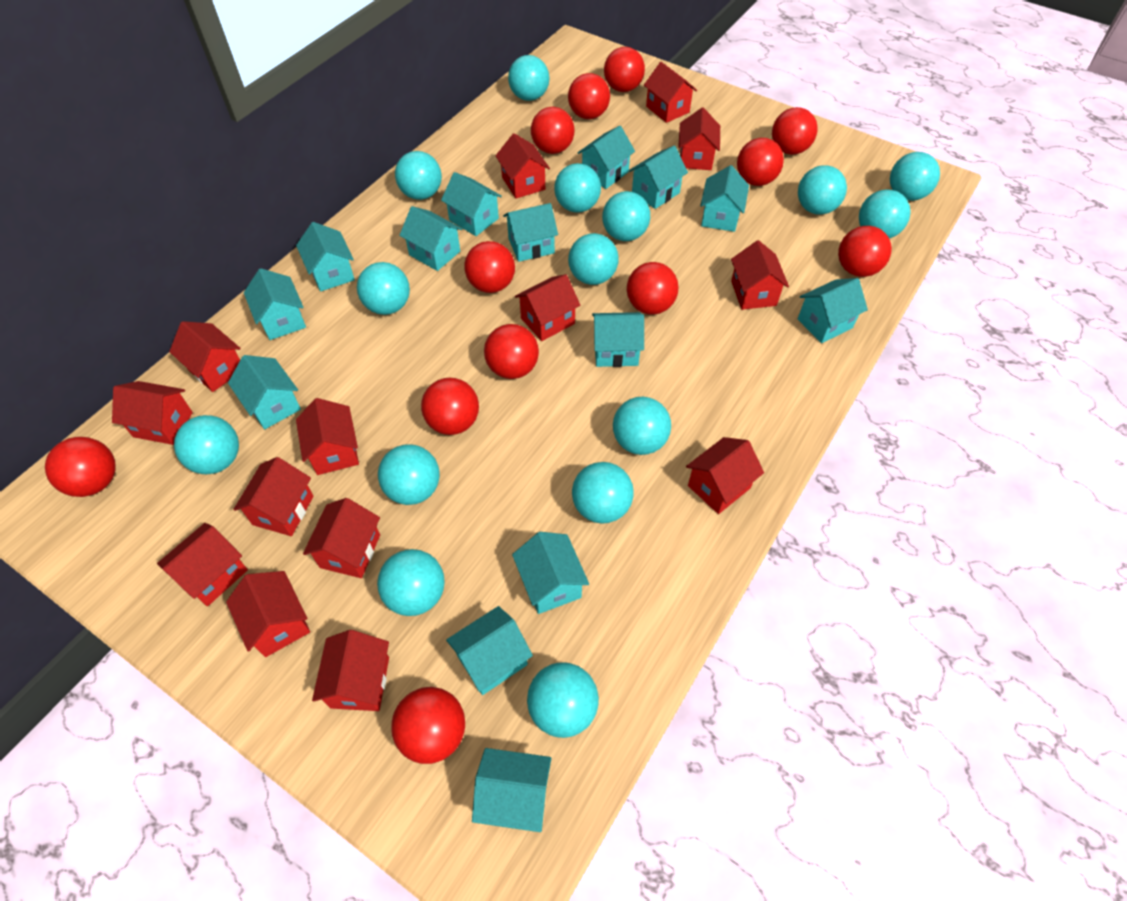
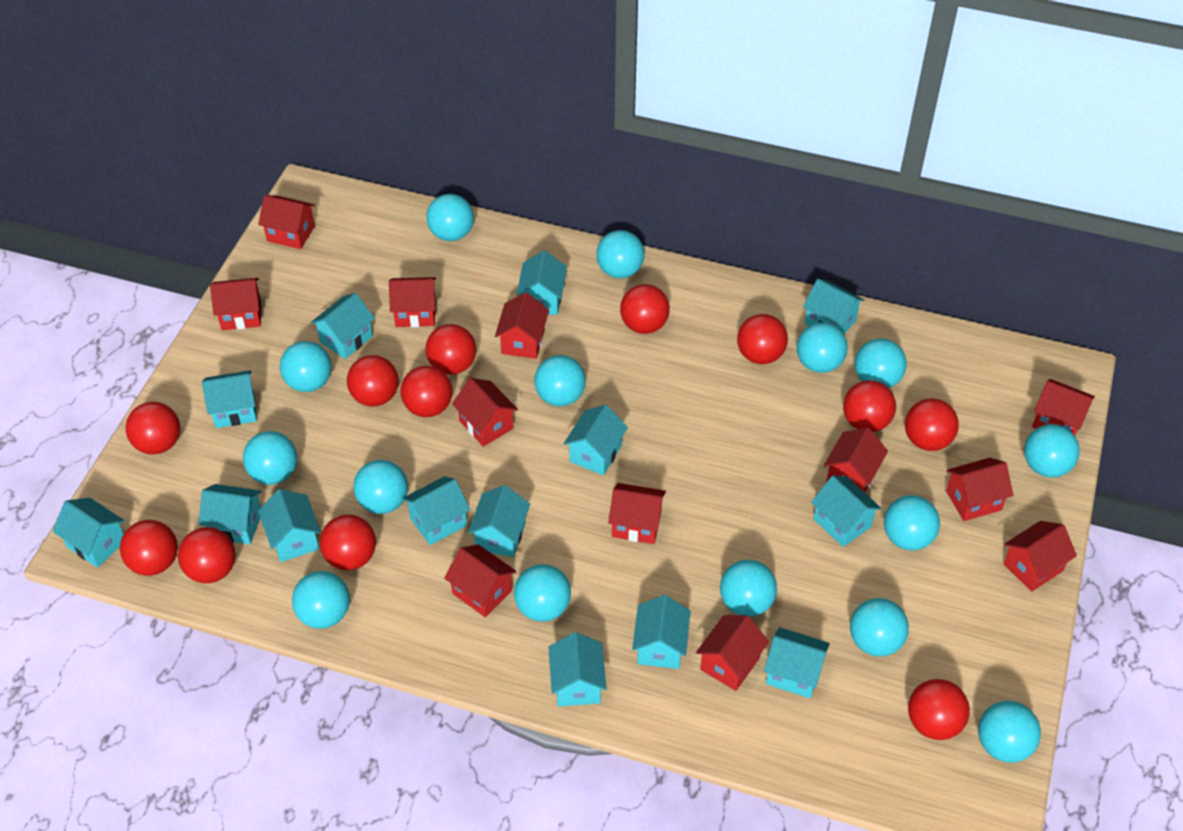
red house: [112,381,193,445] [157,523,248,606] [169,321,241,392] [226,571,310,657] [233,457,314,536] [296,398,359,475] [303,498,380,578] [312,630,389,711] [496,133,550,198] [515,274,580,341] [644,62,697,123] [678,107,720,170] [686,437,764,514] [731,240,789,310] = 14 -> [210,278,261,330] [258,195,315,249] [389,277,436,327] [444,545,517,617] [452,378,518,447] [495,292,549,359] [608,483,666,544] [696,615,769,691] [824,427,888,493] [946,458,1013,521] [1003,521,1077,592] [1032,379,1095,435] = 12

